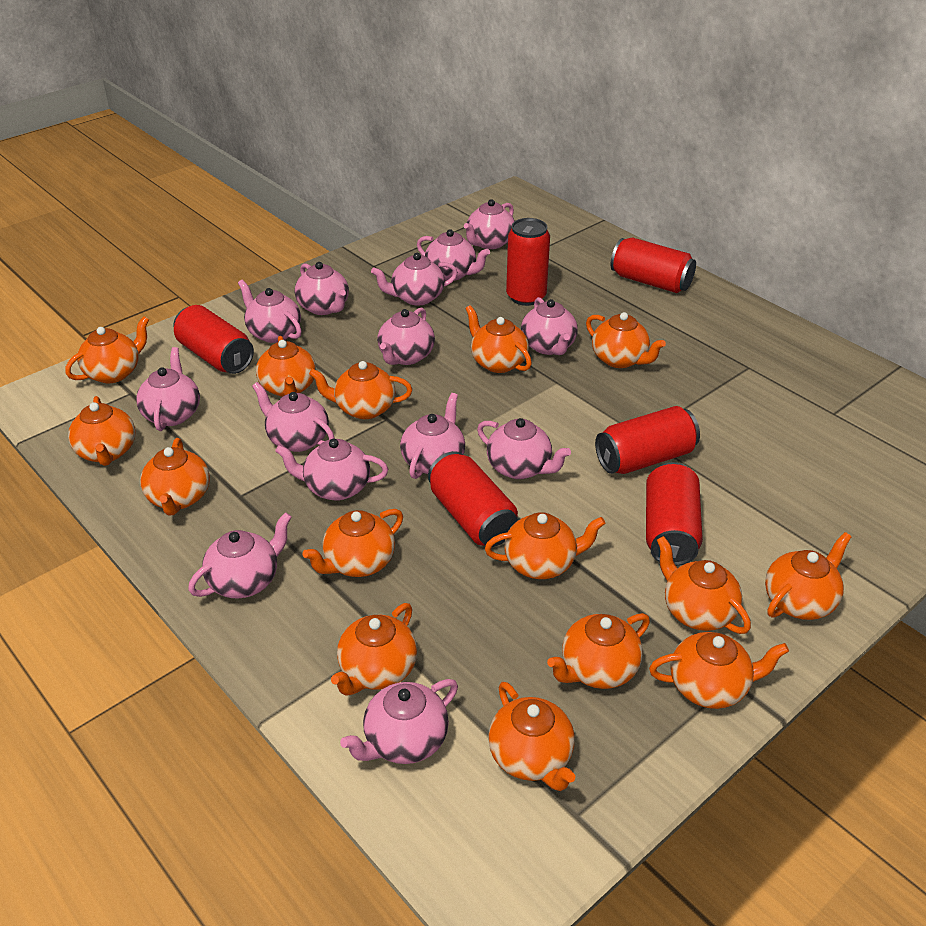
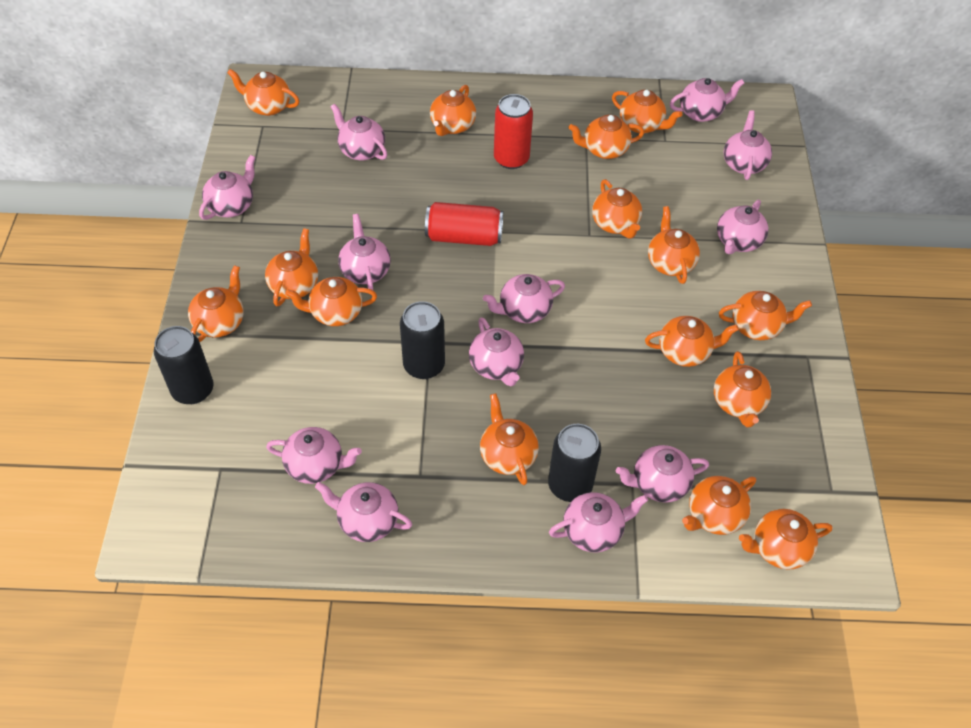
black can: none = 0 -> [154,326,213,404] [400,301,445,379] [548,424,601,502] = 3
pink teapot: [136,347,200,431] [188,512,292,598] [238,280,302,343] [252,382,335,452] [275,439,388,501] [295,262,349,315] [340,679,458,764] [371,253,458,306] [377,308,435,365] [400,393,465,479] [417,229,490,281] [464,199,515,249] [477,418,571,479] [521,297,578,355] = 14 -> [199,155,256,220] [266,427,362,484] [315,482,412,542] [330,104,387,160] [338,214,391,290] [469,318,524,386] [483,274,565,323] [549,492,648,553] [616,445,709,503] [670,78,744,122] [717,199,769,254] [723,110,772,180] = 12
red can: [174,305,254,374] [428,451,518,547] [506,218,550,306] [595,406,700,474] [610,238,696,293] [646,462,703,566] = 6 -> [425,202,503,246] [494,94,533,169] = 2

